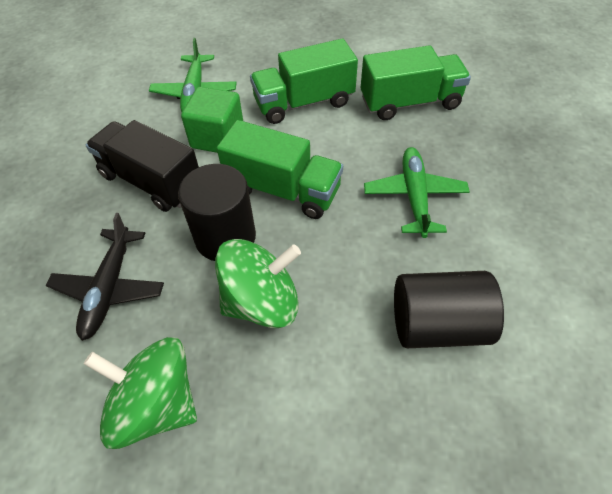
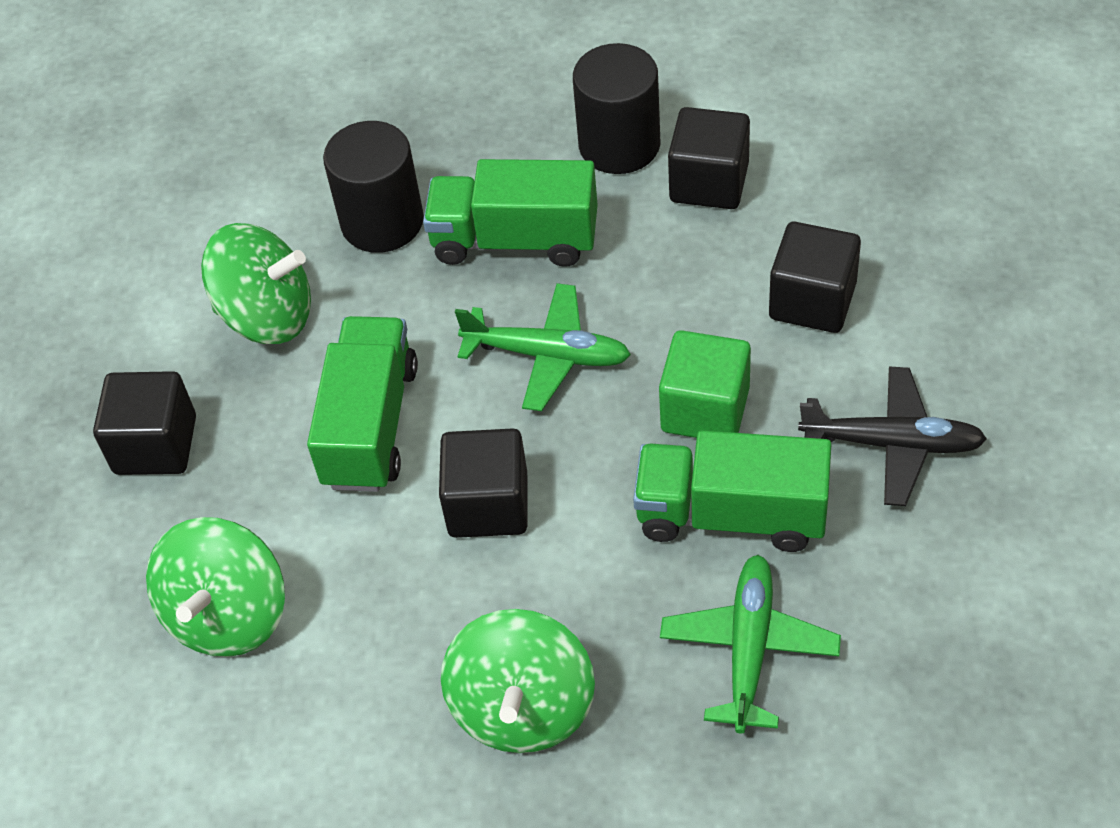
black cube: none = 0 -> [93,371,196,475] [439,428,528,538] [668,107,750,209] [769,222,861,333] = 4
black truck: [86,120,199,212] = 1 -> none = 0
green spinning top: [83,337,197,449] [215,239,301,328] = 2 -> [146,517,285,657] [201,223,311,344] [441,609,595,753] = 3

